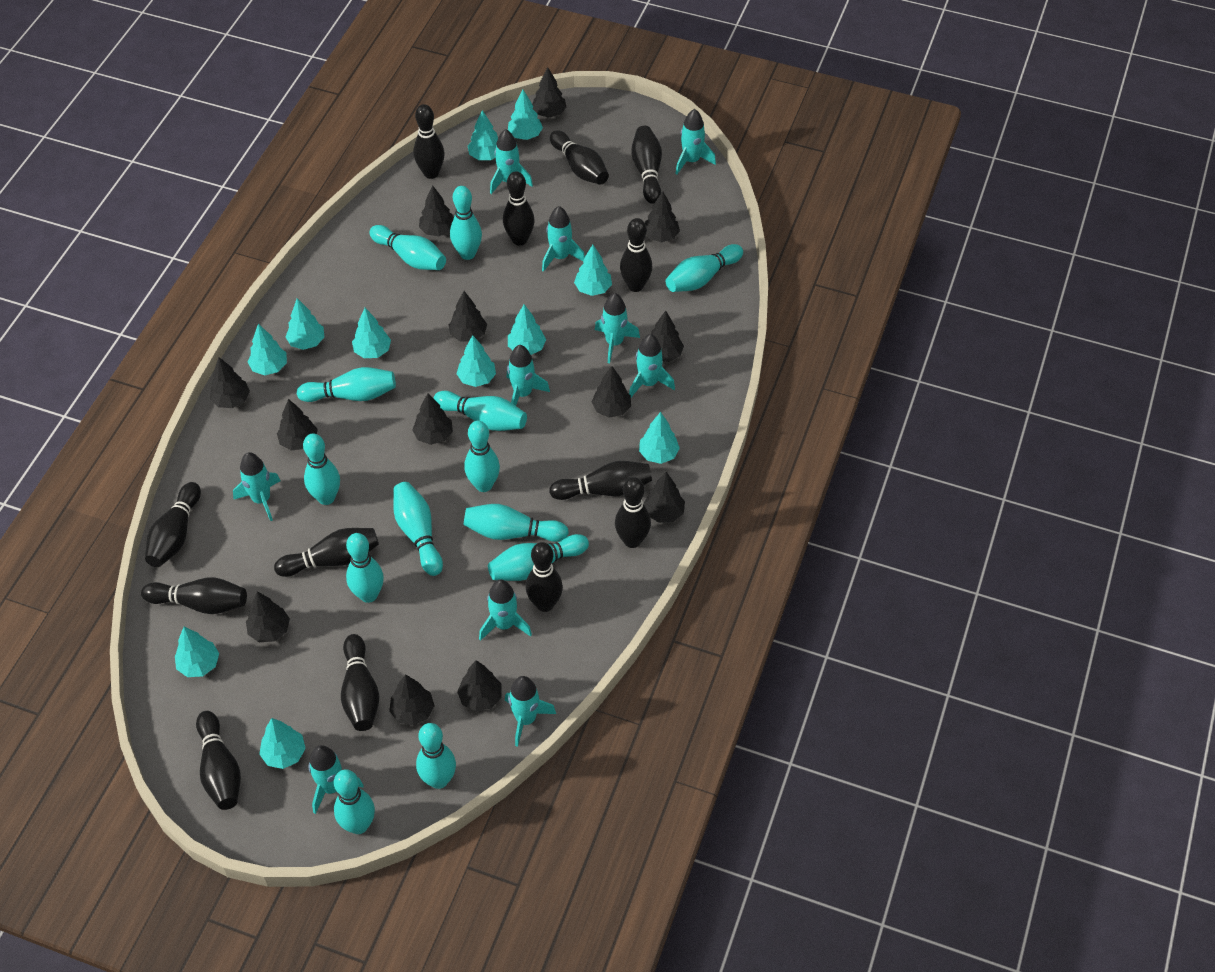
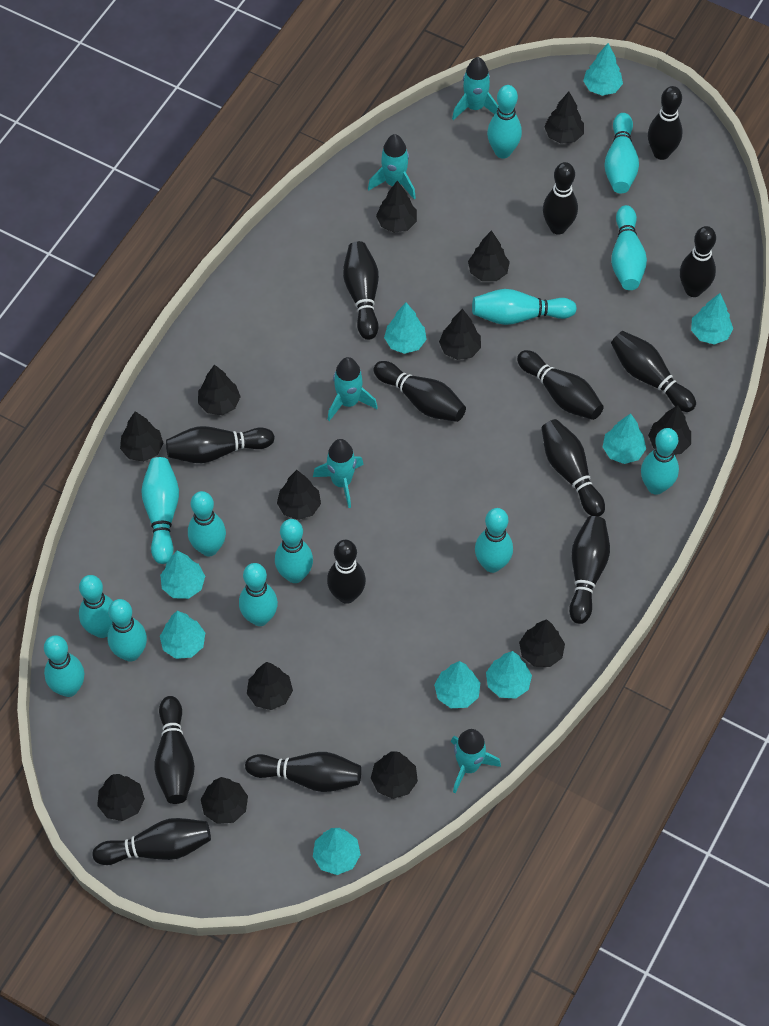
black bowling pin: [141,577,247,614] [145,482,201,567] [196,711,241,810] [274,528,379,577] [341,634,379,731] [414,104,444,179] [503,171,535,246] [526,542,563,612] [549,461,652,500] [550,130,609,185] [615,477,651,548] [620,218,652,292] [631,126,662,204] = 13 -> [92,818,211,865] [154,696,195,804] [166,426,275,463] [245,752,361,792] [327,540,366,604] [343,241,379,340] [373,361,466,422] [517,350,604,420] [541,419,605,517] [543,162,578,235] [569,516,610,624] [611,331,696,412] [648,86,683,160] [680,226,716,297] = 14
turquoise rocket: [233,452,280,521] [309,745,363,814] [479,580,532,641] [490,129,533,194] [505,676,556,747] [507,345,550,406] [542,206,585,272] [595,293,640,363] [629,334,675,397] [675,109,716,175] = 10 -> [313,439,364,508] [328,357,378,421] [368,134,416,199] [451,729,501,793] [452,57,499,120] = 5
turquoise tree: [175,627,219,677] [248,324,287,375] [259,718,306,769] [286,298,324,350] [352,308,391,358] [457,335,496,387] [468,110,498,160] [508,90,543,140] [508,304,546,355] [574,245,612,296] [639,412,680,464] = 11 -> [160,550,205,599] [160,611,205,659] [313,828,361,875] [384,303,427,354] [434,661,480,708] [486,651,532,699] [583,43,623,96] [603,413,646,464] [691,293,733,345] = 9

